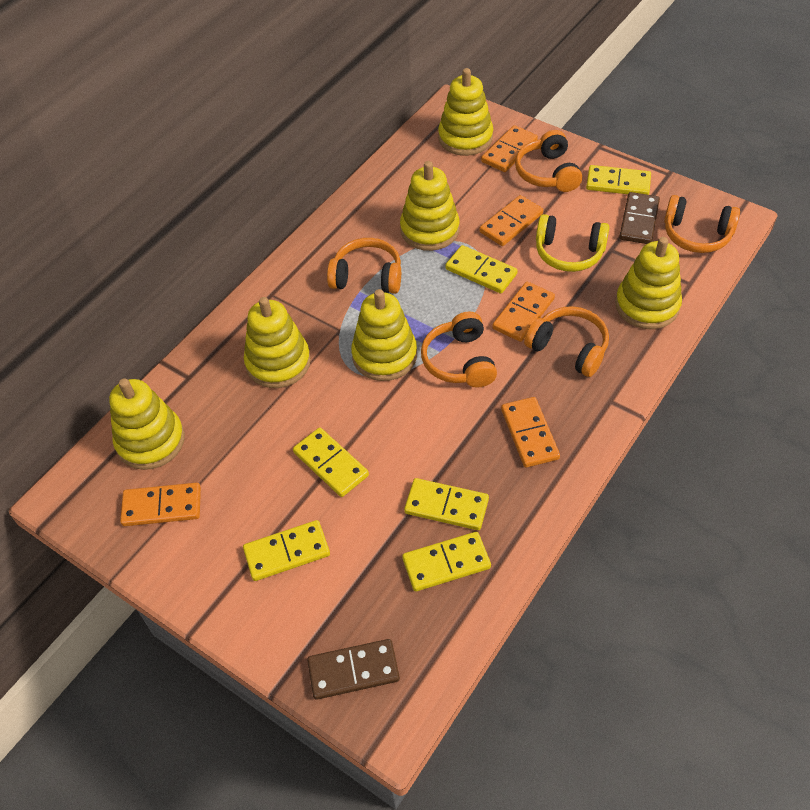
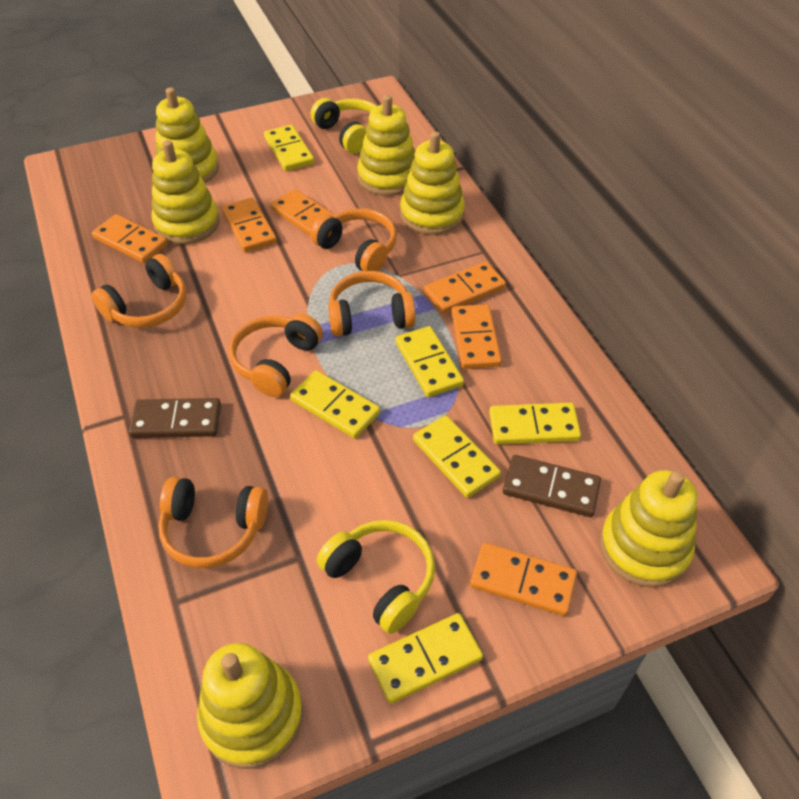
orange domino: [120,483,201,526] [480,195,543,246] [481,125,538,172] [492,282,555,342] [501,397,560,468] = 5 -> [92,214,168,263] [222,198,277,252] [270,189,335,236] [424,262,506,314] [451,304,502,369] [470,543,577,616] = 6
yellow headphones: [536,214,610,272] = 1 -> [310,98,376,153] [317,520,435,634] = 2

